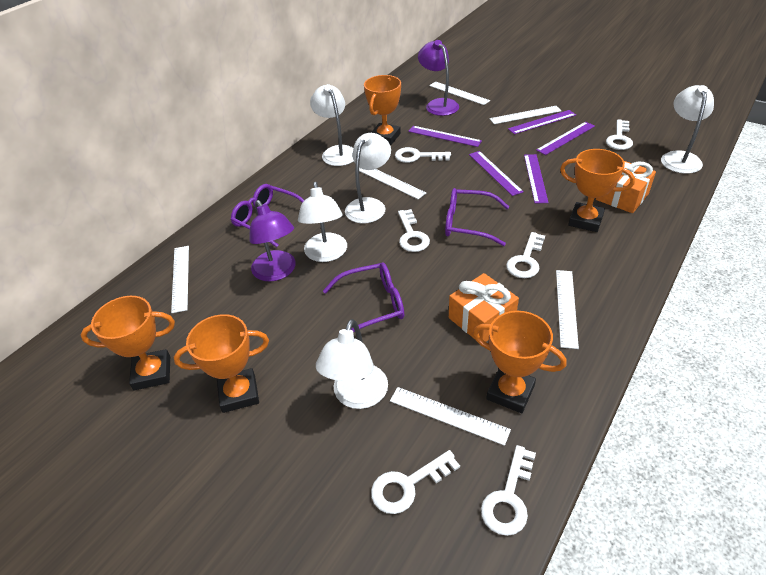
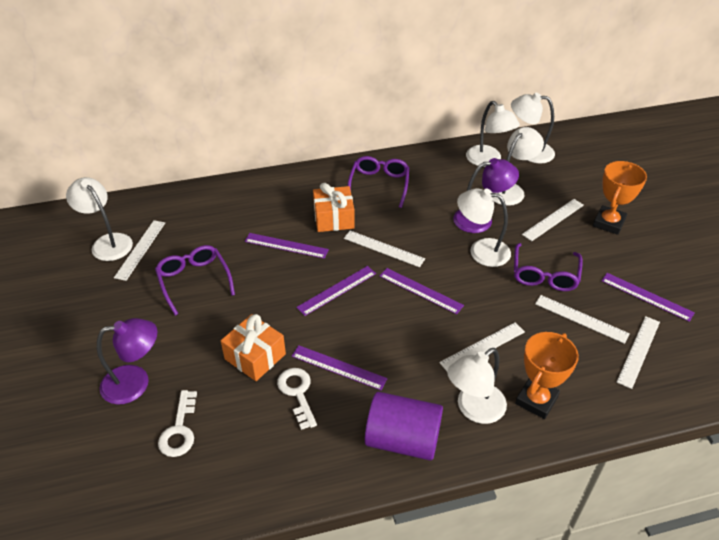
orange trophy: [81,296,175,391] [174,314,269,413] [364,75,401,145] [473,311,567,413] [560,149,635,232] = 5 -> [515,332,579,419] [593,161,647,235] = 2
purple cylinder: none = 0 -> [365,392,443,461] = 1
white key: [371,450,460,514] [395,147,451,163] [398,209,430,252] [481,445,536,536] [506,232,545,278] [606,119,633,150] = 6 -> [158,390,197,457] [277,368,317,430] = 2
white lamp: [298,182,347,262] [310,84,354,166] [316,319,388,409] [345,133,391,223] [661,85,714,174] = 5 -> [66,177,133,261] [447,348,507,424] [457,188,511,267] [466,101,520,167] [492,127,544,206] [511,93,555,163] = 6

